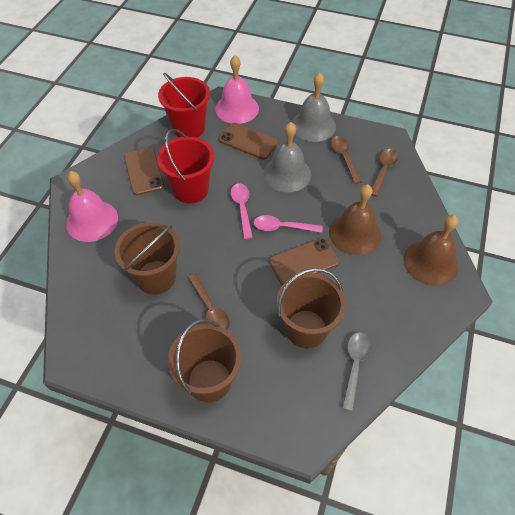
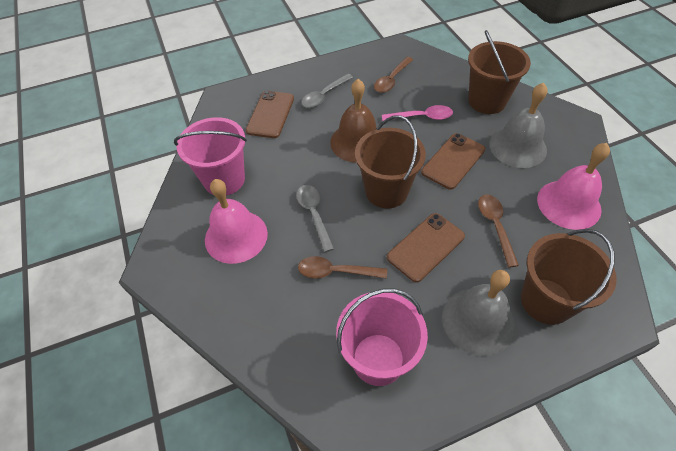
brown bell: [329,184,381,255] [403,215,458,286] = 2 -> [330,79,377,163] = 1
grey spoon: [342,332,371,411] = 1 -> [296,185,334,252] [301,74,353,108] = 2
pink bucket: none = 0 -> [174,117,247,196] [336,288,428,386] = 2
pink spoon: [230,184,253,239] [254,215,323,233] = 2 -> [382,105,453,121] = 1
red bucket: [157,129,214,203] [158,73,210,138] = 2 -> none = 0

